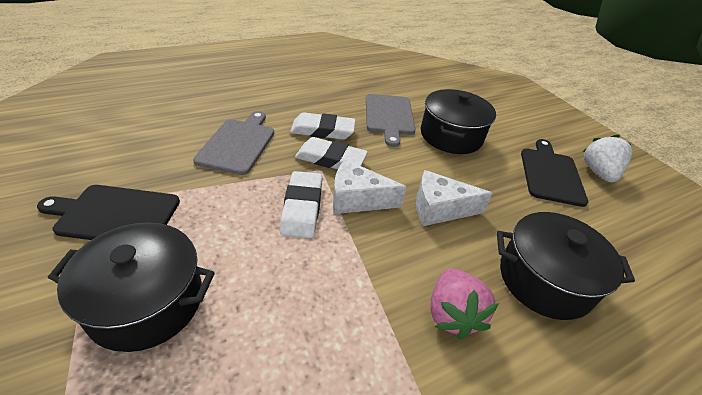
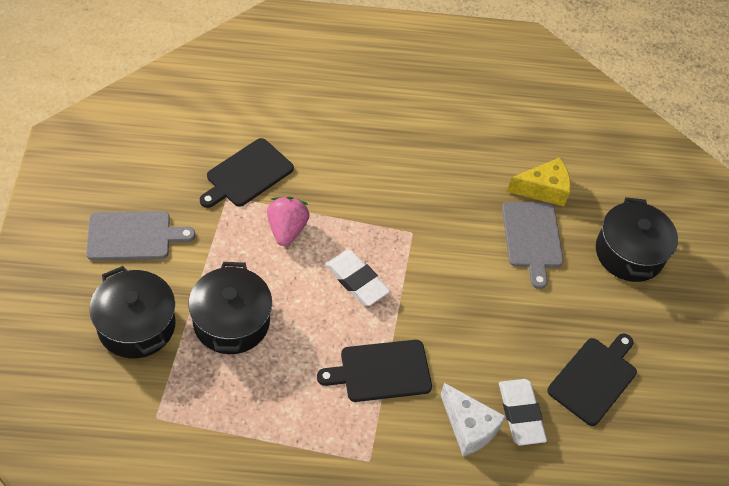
black cutting board: [37,185,180,240] [521,139,588,207] = 2 -> [200,138,294,208] [317,340,432,402] [547,334,637,426] = 3
white cheese: [333,159,407,214] [416,170,493,226] = 2 -> [440,383,506,456] = 1
white eraser: [280,171,322,238] [290,113,356,140] [295,137,368,169] = 3 -> [325,250,390,306] [499,379,547,446] = 2
white strawberry: [582,135,632,182] = 1 -> none = 0
yellow cheese: none = 0 -> [507,158,571,206] = 1

